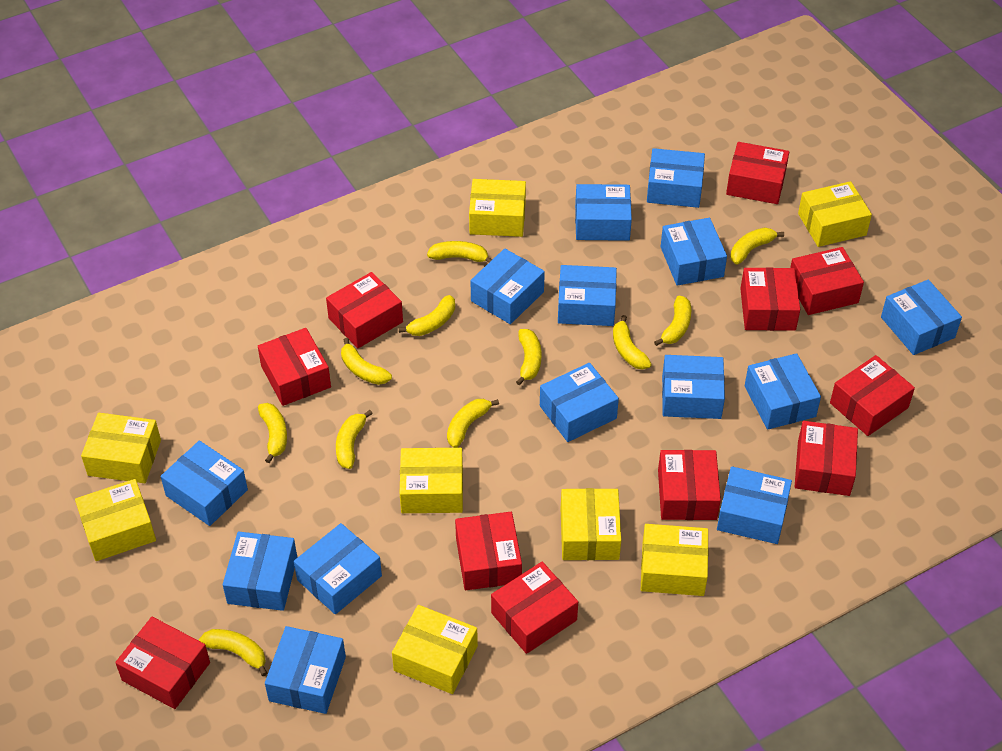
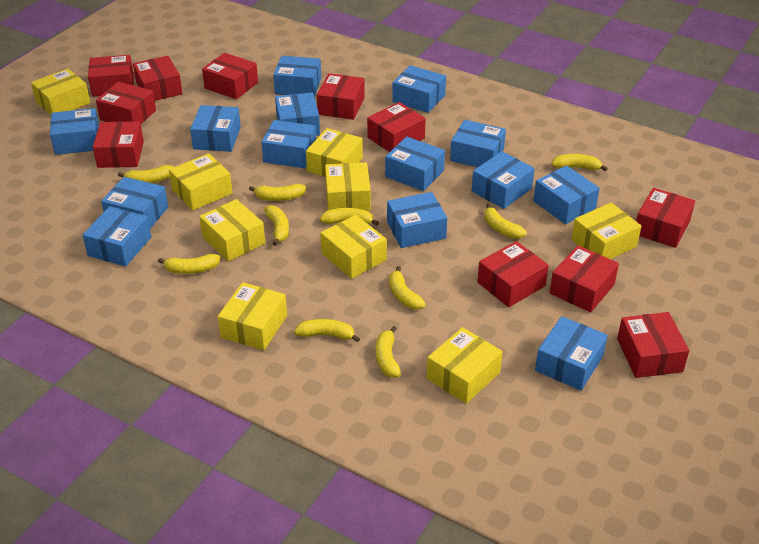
yellow banana: [199,629,267,676] [258,403,287,463] [336,410,373,469] [341,338,392,385] [399,295,455,336] [427,241,492,263] [447,399,499,448] [516,329,541,385] [613,315,652,370] [654,296,691,346] [730,227,784,265] = 11 -> [118,165,174,183] [158,254,220,274] [249,184,306,201] [264,205,289,246] [294,319,360,342] [320,208,379,226] [376,326,401,378] [389,266,426,310] [484,203,527,239] [551,154,608,171] = 10
yellow box: [75,479,156,561] [81,413,161,483] [392,605,478,694] [400,448,463,513] [469,179,526,237] [561,488,621,560] [641,524,708,596] [798,181,872,247] = 8 -> [31,69,90,115] [169,153,232,210] [199,199,265,261] [218,282,287,350] [306,128,363,177] [320,215,387,279] [325,162,371,211] [427,327,503,404] [571,203,641,259] = 9

